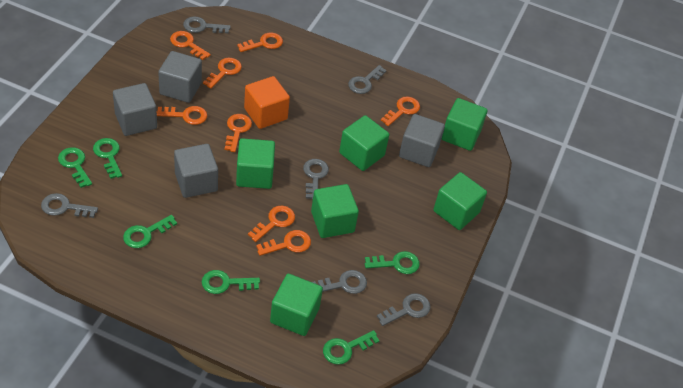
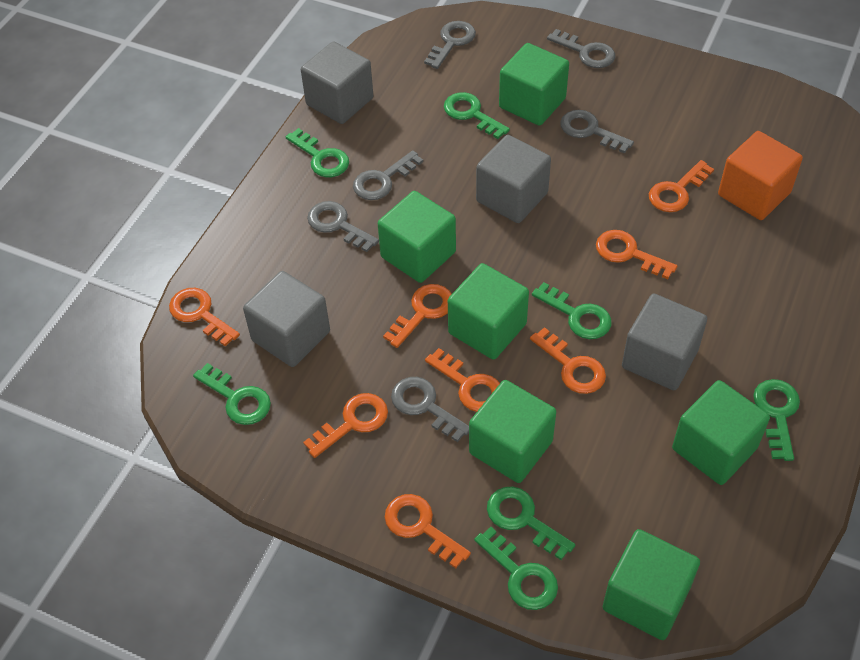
green key: [58,147,92,188] [93,138,122,179] [123,215,177,248] [202,270,260,294] [323,330,380,365] [365,251,420,274] = 6 -> [193,363,271,425] [286,128,349,177] [444,92,510,139] [474,527,558,610] [487,487,575,560] [532,282,611,339] [753,379,800,461] = 7

